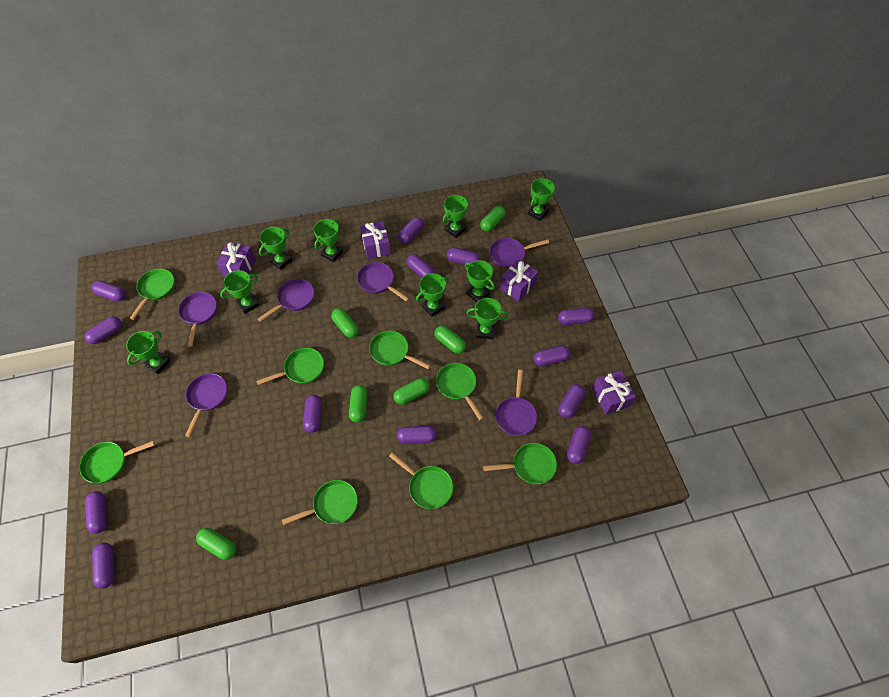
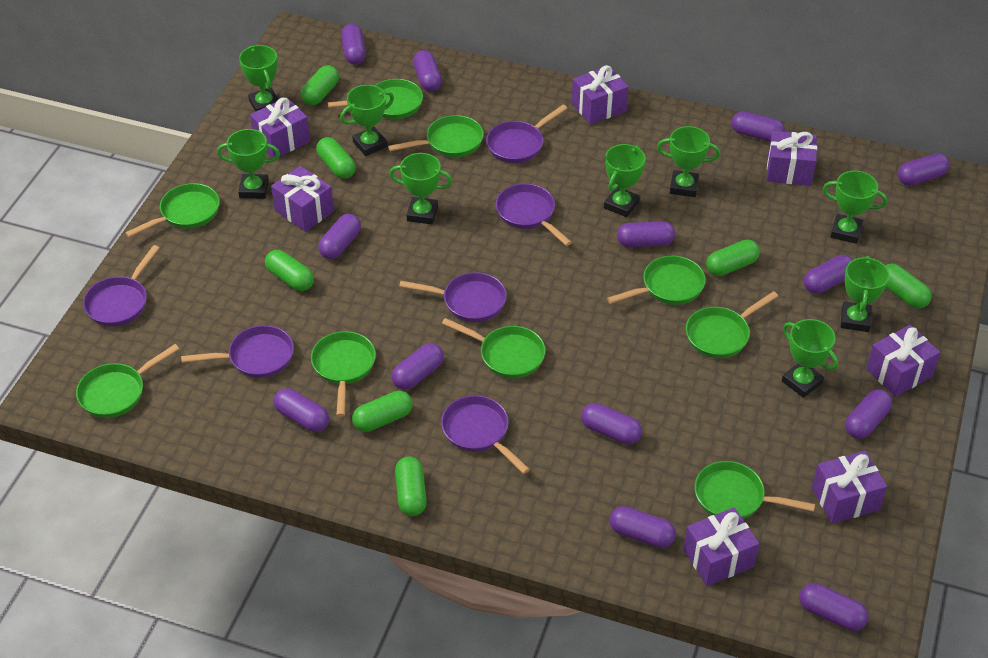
green capsule: [196,528,236,560] [331,308,359,338] [349,385,368,423] [393,378,430,405] [434,325,466,354] [480,206,505,232] = 6 -> [265,250,314,291] [301,65,339,105] [316,137,356,179] [352,391,413,432] [395,456,427,516] [706,240,760,276] [885,264,932,309] = 7
green pan: [79,441,155,483] [130,268,175,320] [256,348,324,385] [282,480,358,525] [369,331,431,370] [389,452,453,509] [436,363,484,420] [483,443,557,484] = 8 -> [76,344,179,418] [125,183,220,238] [311,331,376,417] [328,79,423,119] [388,115,484,157] [442,318,545,379] [607,256,706,305] [686,291,778,358] [694,461,815,519] = 9
purple gift: [216,242,256,277] [360,221,391,259] [500,259,538,302] [592,370,636,415] = 4 -> [250,97,310,158] [271,166,334,232] [572,65,628,125] [683,507,759,586] [767,131,817,186] [812,451,887,524] [866,325,940,397] = 7

